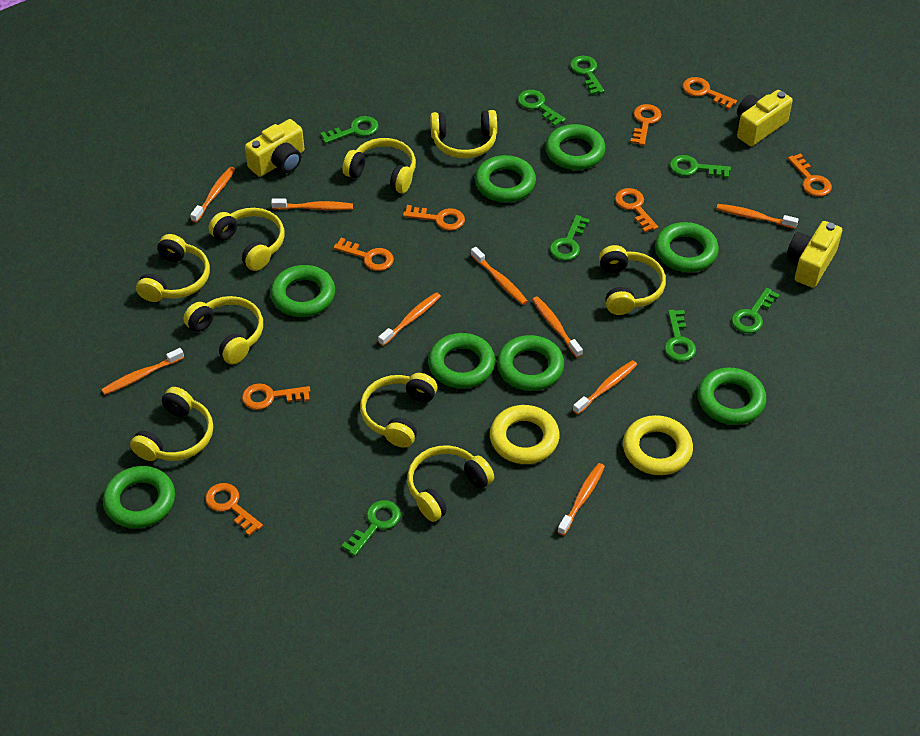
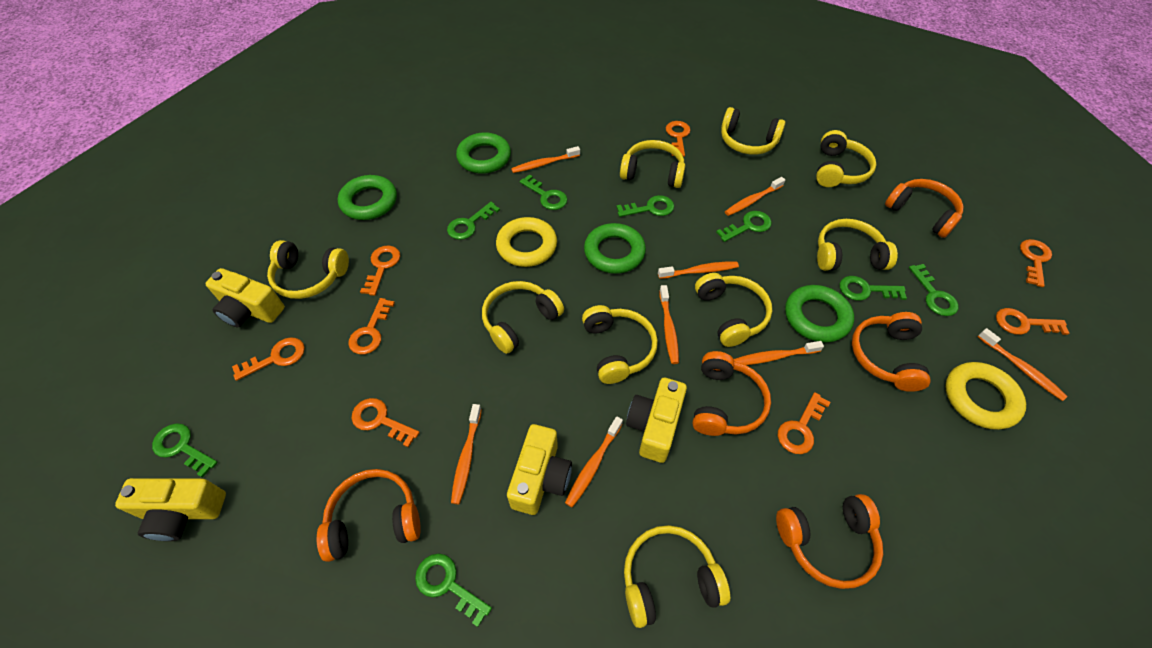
green ring: [103,466,175,528] [270,265,335,317] [428,333,495,389] [475,155,536,202] [497,335,564,391] [545,124,606,170] [655,222,719,272] [698,367,767,425] = 8 -> [338,175,397,220] [456,132,511,174] [584,223,646,274] [785,285,854,343] = 4
orange headphones: none = 0 -> [317,469,421,562] [692,351,771,436] [776,494,883,589] [852,312,931,392] [885,179,963,238] = 5
orange toothbrush: [101,348,184,395] [190,167,235,223] [271,198,353,210] [378,292,441,346] [471,247,528,305] [532,296,583,358] [557,463,605,536] [573,360,637,415] [716,204,799,229] = 9 -> [451,404,482,504] [511,146,580,173] [565,416,623,508] [658,261,739,279] [659,285,679,364] [725,177,785,216] [734,341,824,365] [978,328,1068,401] = 8
yellow camera: [245,119,304,177] [737,90,793,146] [787,221,842,288] = 3 -> [115,478,226,541] [205,268,285,328] [507,424,572,515] [626,378,687,463] = 4

